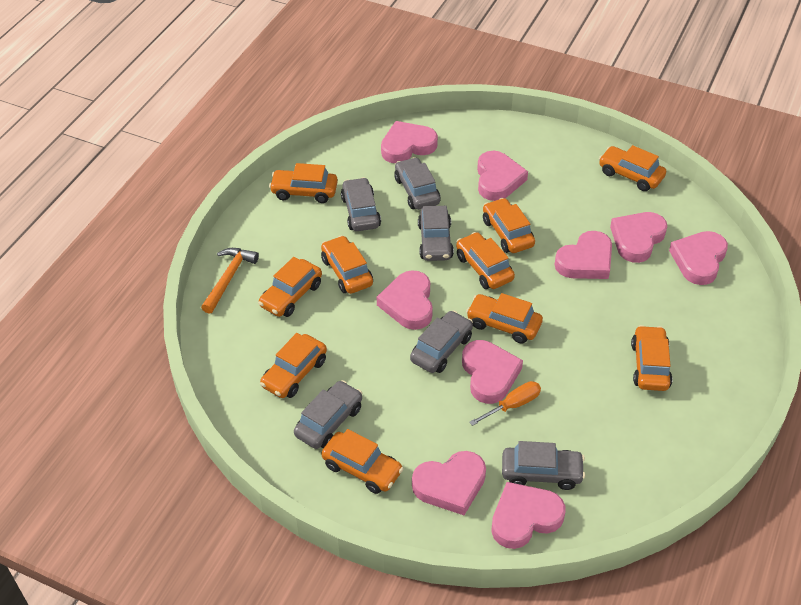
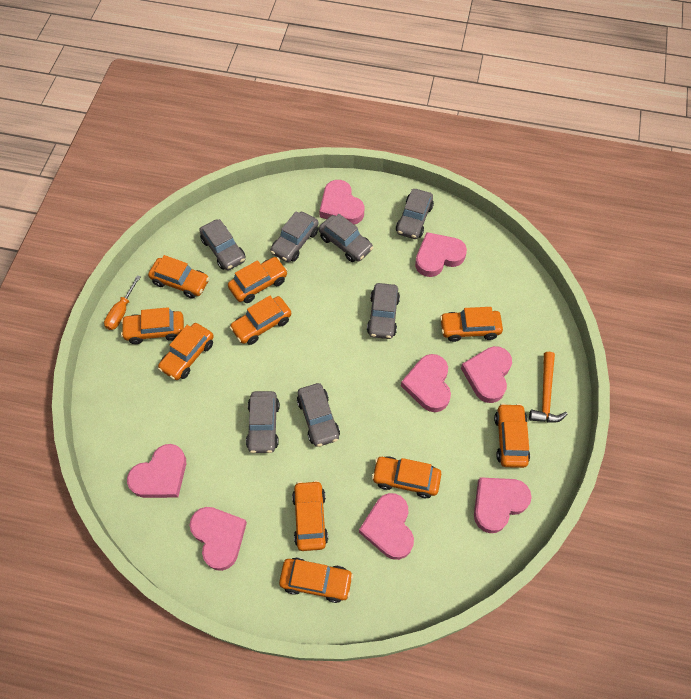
grey car: [294,380,362,449] [341,177,381,231] [394,157,441,210] [410,310,473,373] [418,206,454,261] [502,441,585,490] = 6 -> [199,219,245,270] [246,391,280,453] [270,212,319,262] [297,383,340,447] [319,214,373,262] [367,283,400,339] [396,189,434,239] = 7
pink heart: [377,270,433,330] [381,121,438,163] [412,451,486,515] [462,340,523,404] [477,151,528,201] [491,482,565,549] [554,231,612,279] [610,212,667,263] [669,231,728,285] = 9 -> [127,444,186,498] [190,507,247,571] [319,180,365,224] [359,493,414,560] [401,354,451,412] [415,232,467,277] [461,346,512,403] [474,477,532,533] = 8

